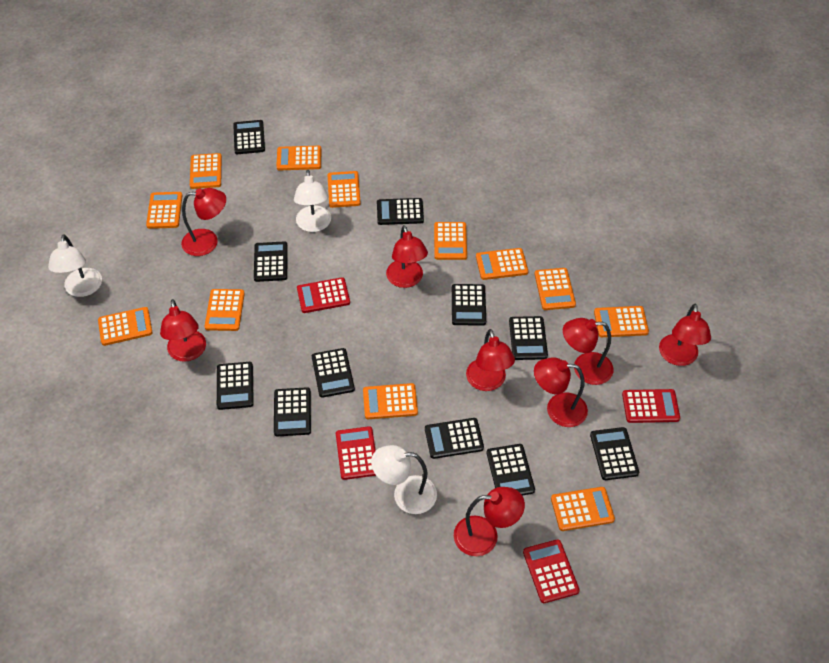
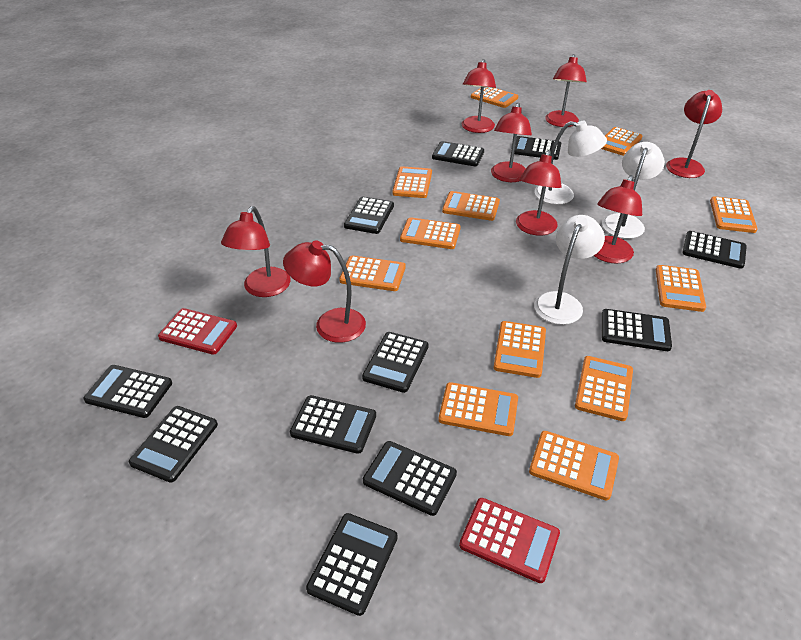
red calculator: [297,277,350,313] [336,426,376,480] [523,539,580,603] [622,389,680,423] = 4 -> [158,308,237,355] [459,498,560,583] = 2

